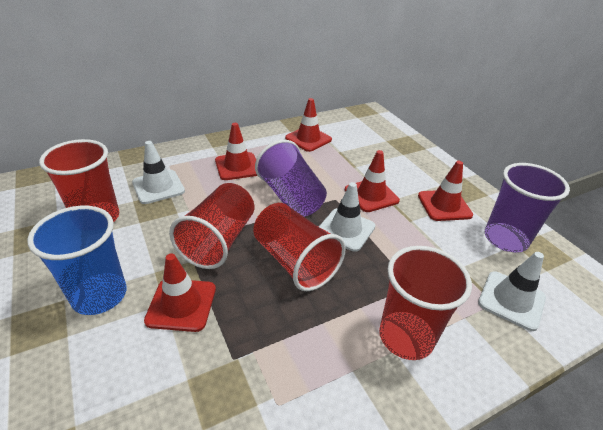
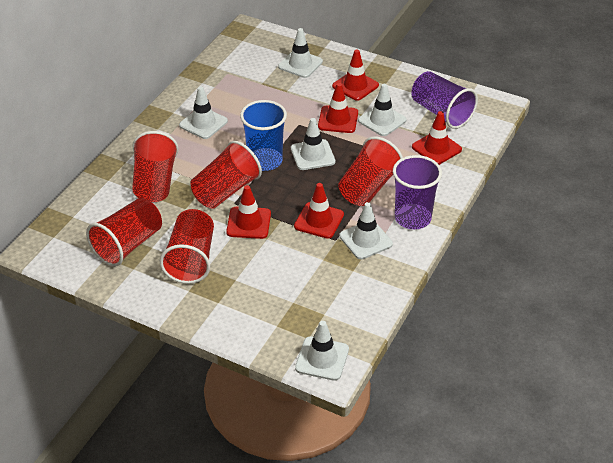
red cup: [39,139,119,222] [169,183,254,269] [253,203,346,291] [379,246,472,360] = 4 -> [86,198,162,267] [132,131,179,202] [160,209,214,284] [191,141,262,209] [338,136,403,206] = 5
white traffic cone: [132,141,185,204] [319,182,376,252] [478,252,546,331] = 3 -> [179,87,228,139] [278,28,323,78] [291,118,335,170] [295,321,349,381] [339,202,393,259] [358,84,407,136] = 6

